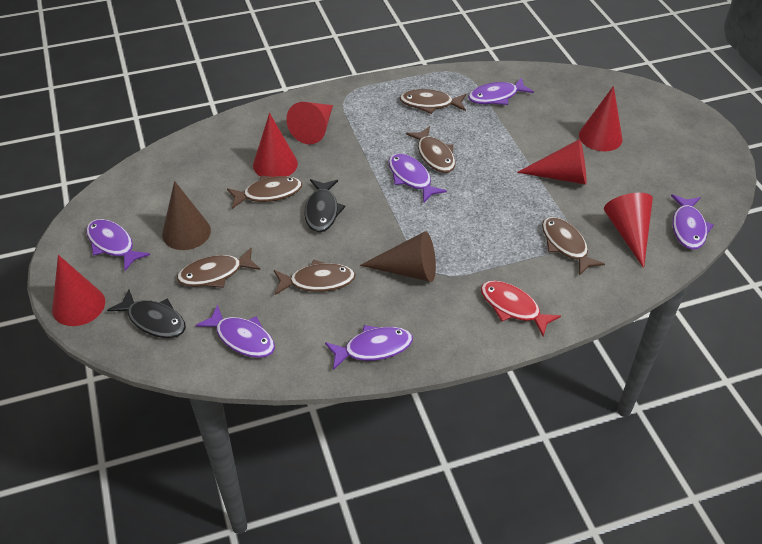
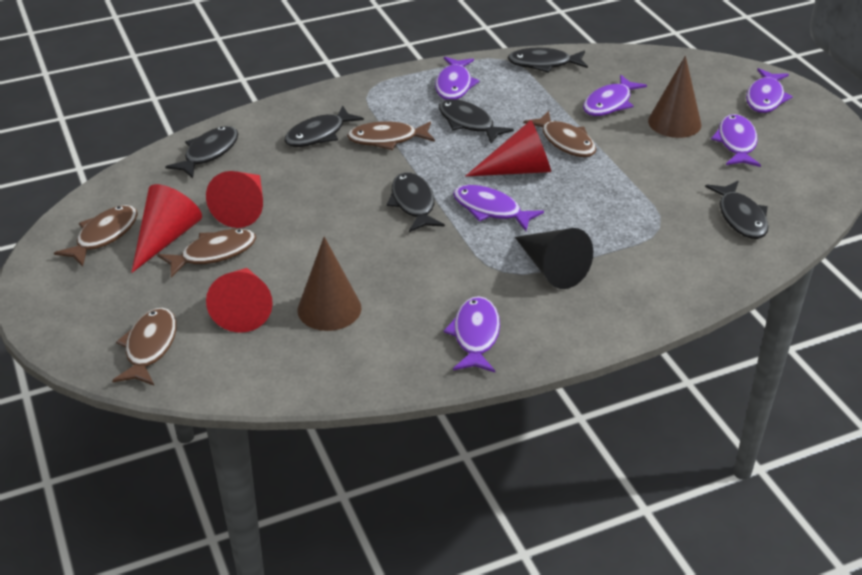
black cone: none = 0 -> [515,228,593,289] = 1
black fish: [107,289,186,338] [305,179,345,232] = 2 -> [165,126,238,178] [284,105,364,147] [387,172,445,232] [439,99,514,143] [508,47,588,73] [705,181,769,239] = 6
brown fish: [177,247,260,288] [227,175,302,209] [274,259,356,295] [399,89,466,114] [406,126,455,173] [542,217,605,276] = 6 -> [54,205,138,267] [112,308,177,386] [157,229,256,277] [347,121,435,150] [523,111,596,157] = 5
red cone: [52,255,105,326] [253,113,298,177] [286,102,333,144] [517,139,587,185] [579,86,623,151] [604,193,653,268] = 6 -> [131,184,202,273] [206,171,263,228] [206,268,273,333] [466,120,551,176] = 4
red fish: [481,281,561,336] = 1 -> none = 0

